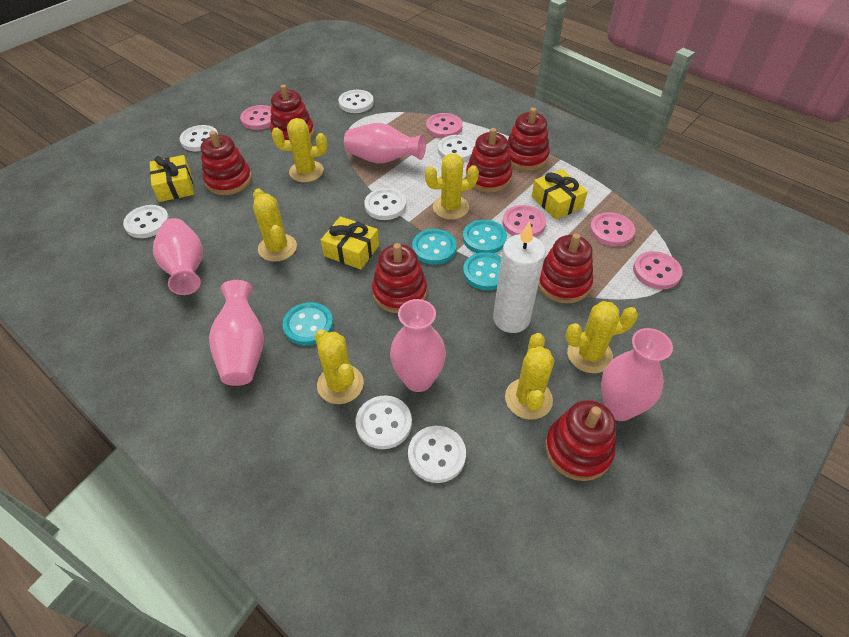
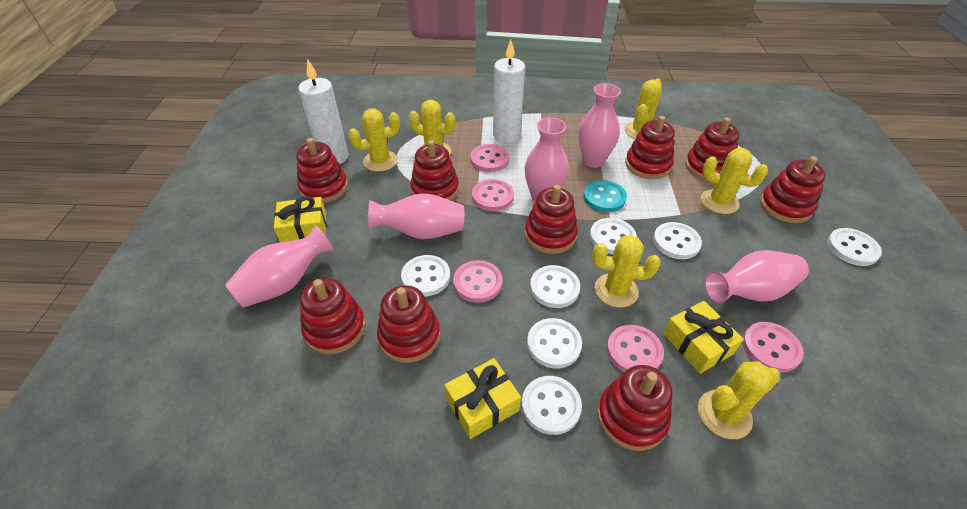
red stacking toy: [201,131,252,195] [270,84,314,140] [372,243,427,313] [466,128,513,193] [508,107,550,171] [538,233,593,304] [545,400,616,481] = 7 -> [296,138,348,203] [300,278,366,354] [377,285,440,363] [410,140,459,201] [525,185,578,254] [597,365,673,451] [625,116,675,179] [685,118,739,180] [760,156,826,223] = 9
turquoise button: [282,302,333,346] [412,229,457,265] [463,219,507,253] [463,252,501,290] = 4 -> [583,180,627,212] = 1
white candle: [493,221,546,333] = 1 -> [298,58,348,164] [493,39,525,143] = 2

